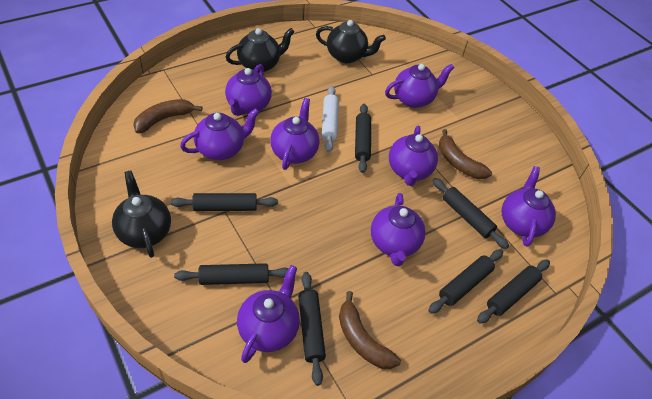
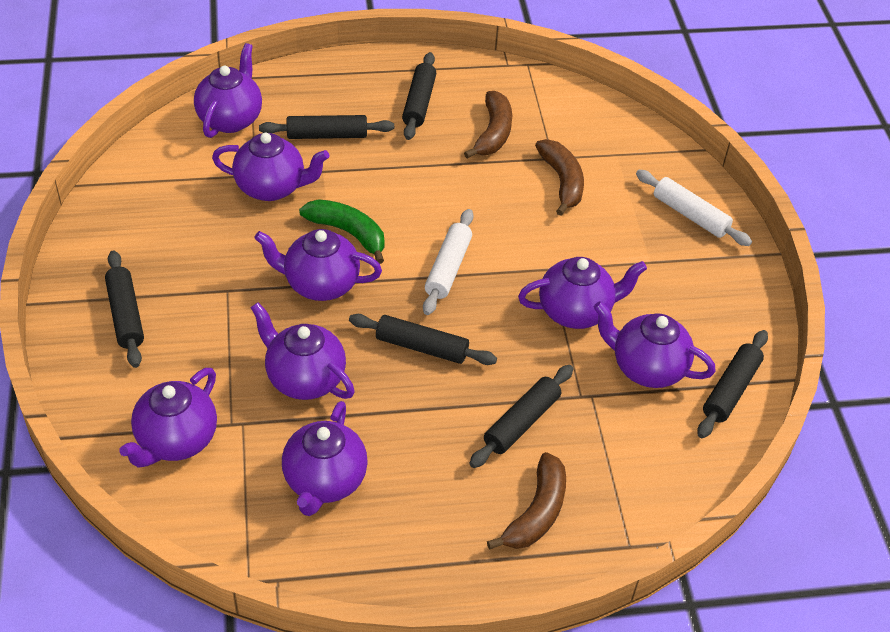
black rolling pin: [171,193,278,211] [174,263,288,285] [299,272,326,386] [355,104,371,173] [428,249,503,314] [432,178,509,249] [477,259,550,323] = 7 -> [105,250,144,368] [259,115,394,139] [349,314,497,365] [402,52,436,140] [469,365,574,468] [697,330,768,438] = 6
black teapot: [112,170,171,258] [226,28,295,73] [316,20,386,63] = 3 -> none = 0
green banana: none = 0 -> [299,199,385,264] = 1
white rolling pin: [322,86,339,152] = 1 -> [423,209,474,315] [636,170,752,246] = 2

